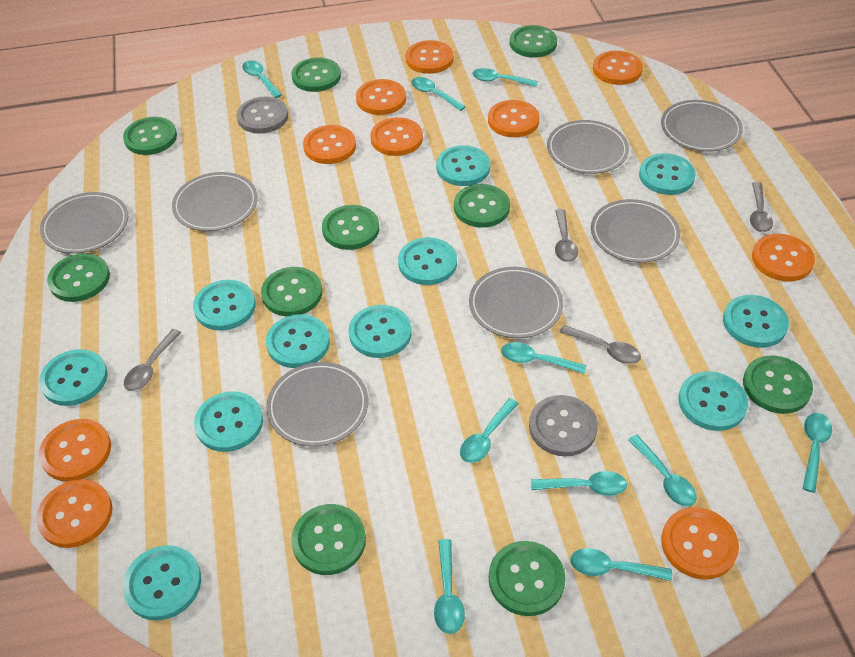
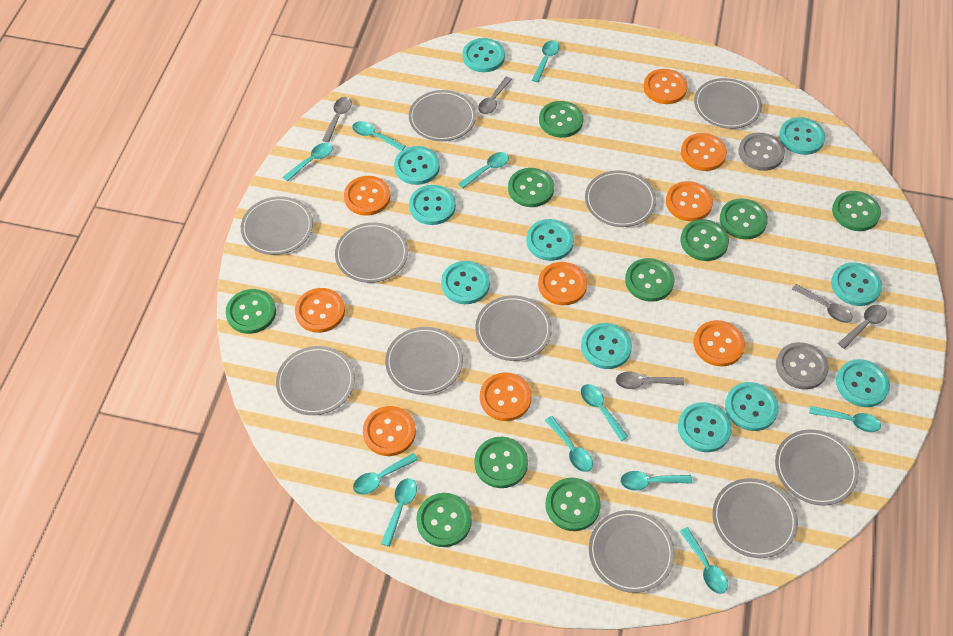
grey plate: [40,192,128,254] [172,172,258,231] [266,362,368,447] [469,267,563,338] [547,120,629,174] [591,199,680,263] [661,100,743,152] = 7 -> [241,197,313,255] [276,346,355,415] [335,222,408,283] [385,327,463,395] [409,90,476,141] [475,295,552,361] [585,170,656,227] [589,510,675,593] [694,78,762,129] [713,478,798,558] [775,429,859,505] = 11
grey spoon: [124,329,181,391] [555,209,578,262] [560,325,641,364] [750,182,773,232] = 4 -> [322,97,352,143] [478,76,512,114] [616,371,684,389] [792,284,853,323] [838,305,887,349] = 5
orange button: [36,479,112,548] [39,419,111,482] [303,125,356,164] [356,79,406,115] [370,117,423,156] [405,40,454,74] [488,100,540,137] [593,51,643,85] [661,507,739,580] [752,234,815,281] = 10 -> [295,288,345,333] [344,176,391,216] [363,406,416,456] [480,372,532,421] [538,262,587,305] [643,69,688,104] [666,181,713,221] [681,133,727,171] [693,320,745,366] = 9
turquoise spoon: [242,61,282,98] [411,77,466,111] [434,539,465,634] [460,398,519,463] [472,68,538,87] [501,342,586,374] [531,471,627,496] [570,548,672,581] [628,435,697,507] [802,413,832,493] = 10 -> [283,143,333,182] [352,121,406,151] [353,453,418,495] [381,478,417,547] [458,152,509,188] [532,40,559,82] [545,416,593,472] [581,384,628,441] [620,471,692,491] [680,527,728,594] [809,406,881,432] = 11

